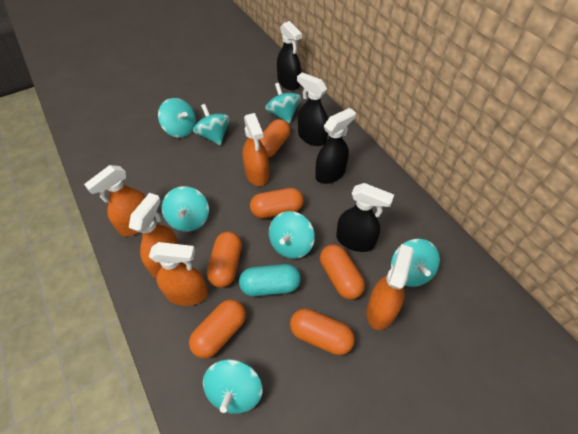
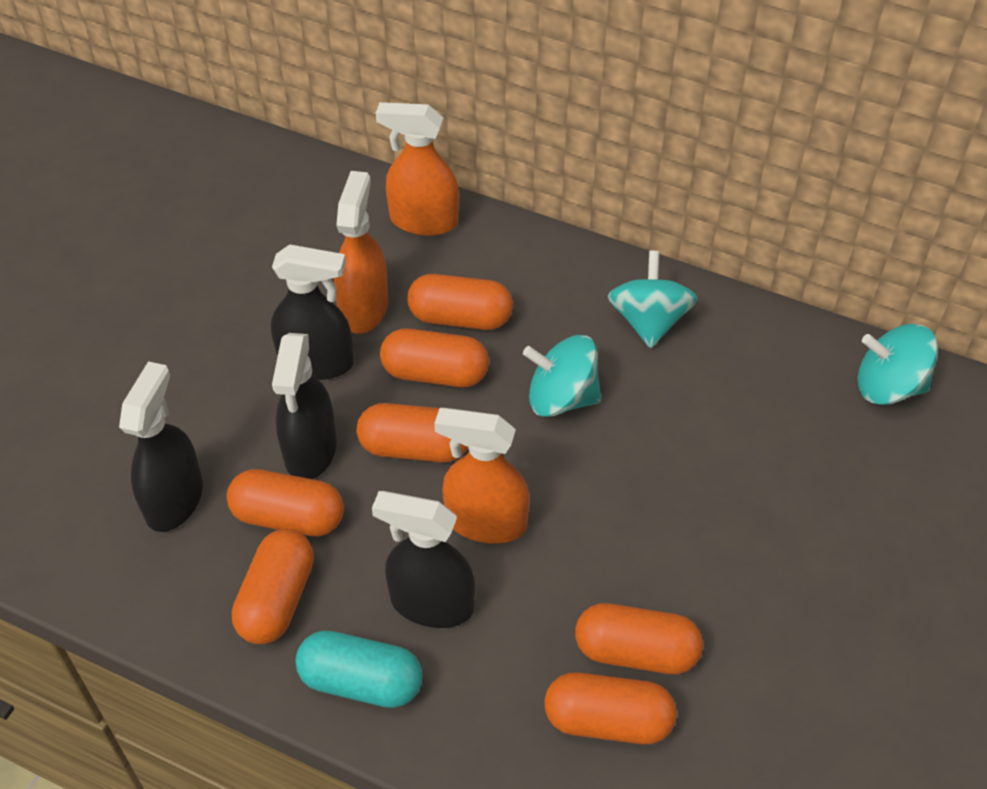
orange capsule: [189,299,246,359] [207,232,242,287] [250,188,304,218] [259,119,290,158] [290,309,355,355] [320,244,365,299] = 6 -> [227,469,344,536] [232,529,314,644] [357,403,468,462] [380,329,489,387] [407,274,513,330] [544,672,677,744] [575,603,703,674] = 7
orange spray bottle: [84,165,146,236] [129,193,178,278] [149,242,208,306] [243,113,269,186] [366,244,414,330] = 5 -> [334,171,388,334] [376,102,459,236] [434,408,530,544] = 3
turquoise spinning top: [158,98,196,138] [162,186,209,232] [193,104,230,145] [203,359,262,414] [265,83,301,124] [269,211,315,259] [391,239,440,287] = 7 -> [523,335,601,417] [608,251,698,348] [858,324,938,405] = 3

